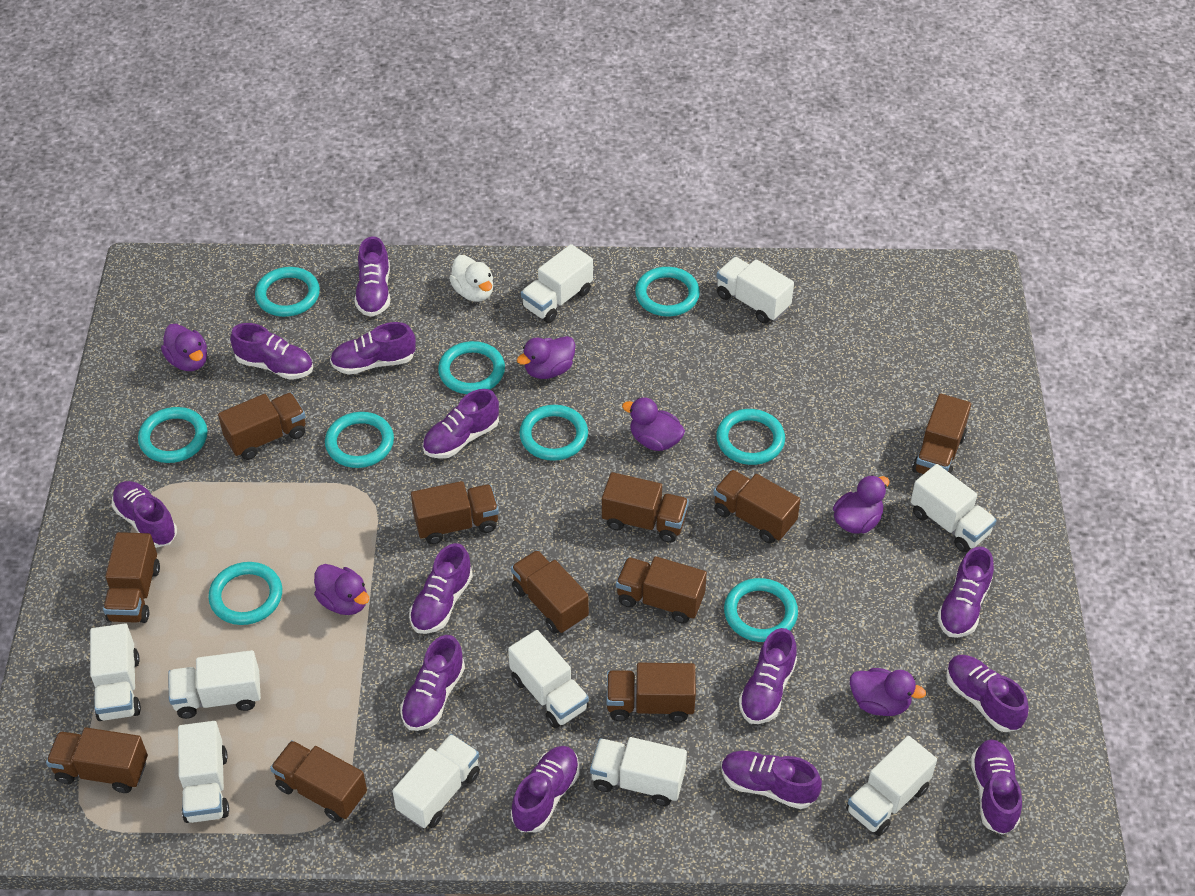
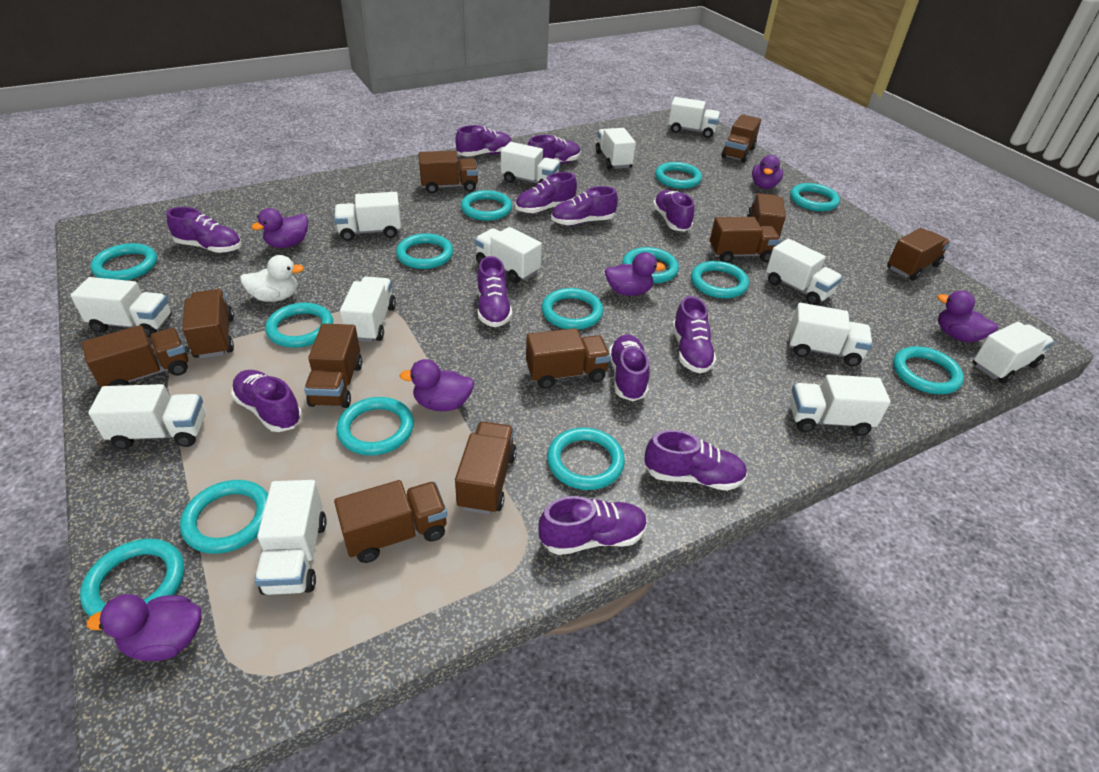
purple shoe: [112,481,177,548] [230,323,313,380] [330,322,416,375] [355,236,390,317] [401,635,465,731] [409,543,473,634] [422,389,499,459] [511,746,580,832] [721,751,822,809] [739,628,797,724] [937,546,994,638] [946,655,1029,732] [970,739,1022,835] = 13 -> [167,207,242,253] [231,370,302,432] [455,125,512,157] [477,256,512,327] [515,172,577,214] [528,135,581,164] [539,496,647,555] [551,186,618,226] [609,334,650,401] [644,430,747,491] [653,190,694,232] [672,296,717,373] = 12
turquoise ring: [138,407,207,463] [208,562,282,625] [255,267,320,317] [325,412,394,468] [438,341,505,394] [519,405,588,461] [635,267,700,316] [716,409,785,465] [724,578,798,642] = 9 -> [80,539,184,617] [90,243,157,280] [180,480,268,554] [265,303,333,348] [336,397,414,455] [396,233,453,269] [461,190,512,221] [542,288,603,330] [547,428,625,490] [622,247,679,284] [655,162,702,189] [691,261,749,299] [790,183,840,211] [893,346,964,394] = 14
white truck: [90,623,141,721] [168,650,261,719] [178,721,229,823] [393,734,480,828] [508,630,589,728] [521,244,593,323] [590,737,687,806] [716,257,794,324] [846,736,937,836] [911,464,997,553] = 10 -> [70,277,172,338] [88,384,205,449] [255,480,327,595] [334,192,401,241] [340,276,396,342] [475,227,542,283] [501,142,560,184] [595,128,636,170] [668,97,720,138] [766,239,842,305] [789,303,872,366] [789,375,891,436] [972,322,1054,384] = 13

